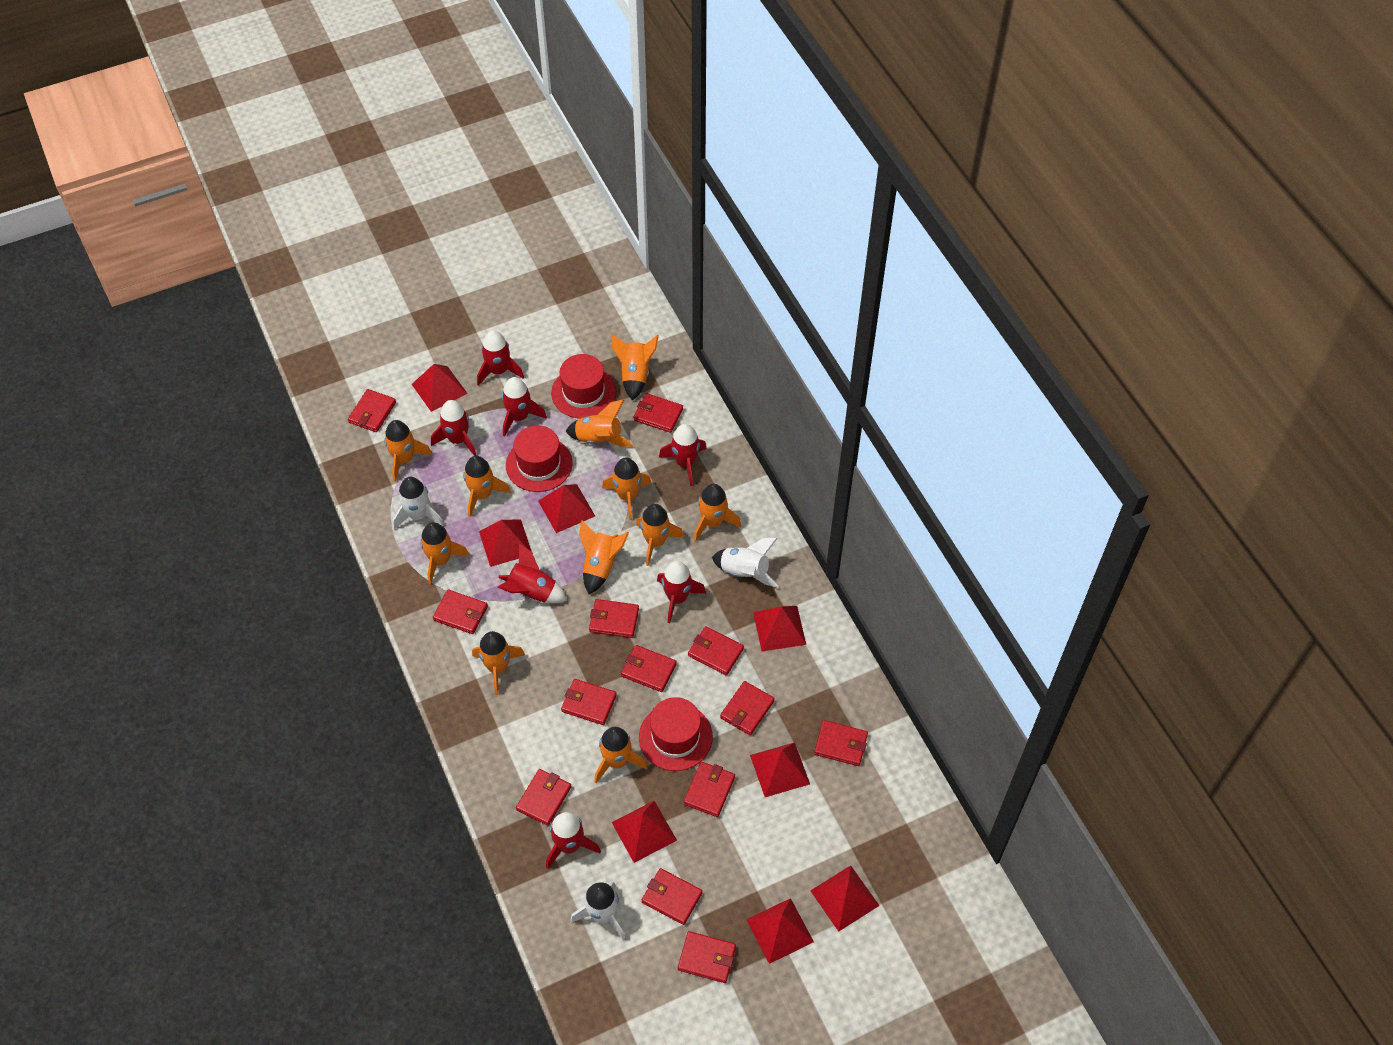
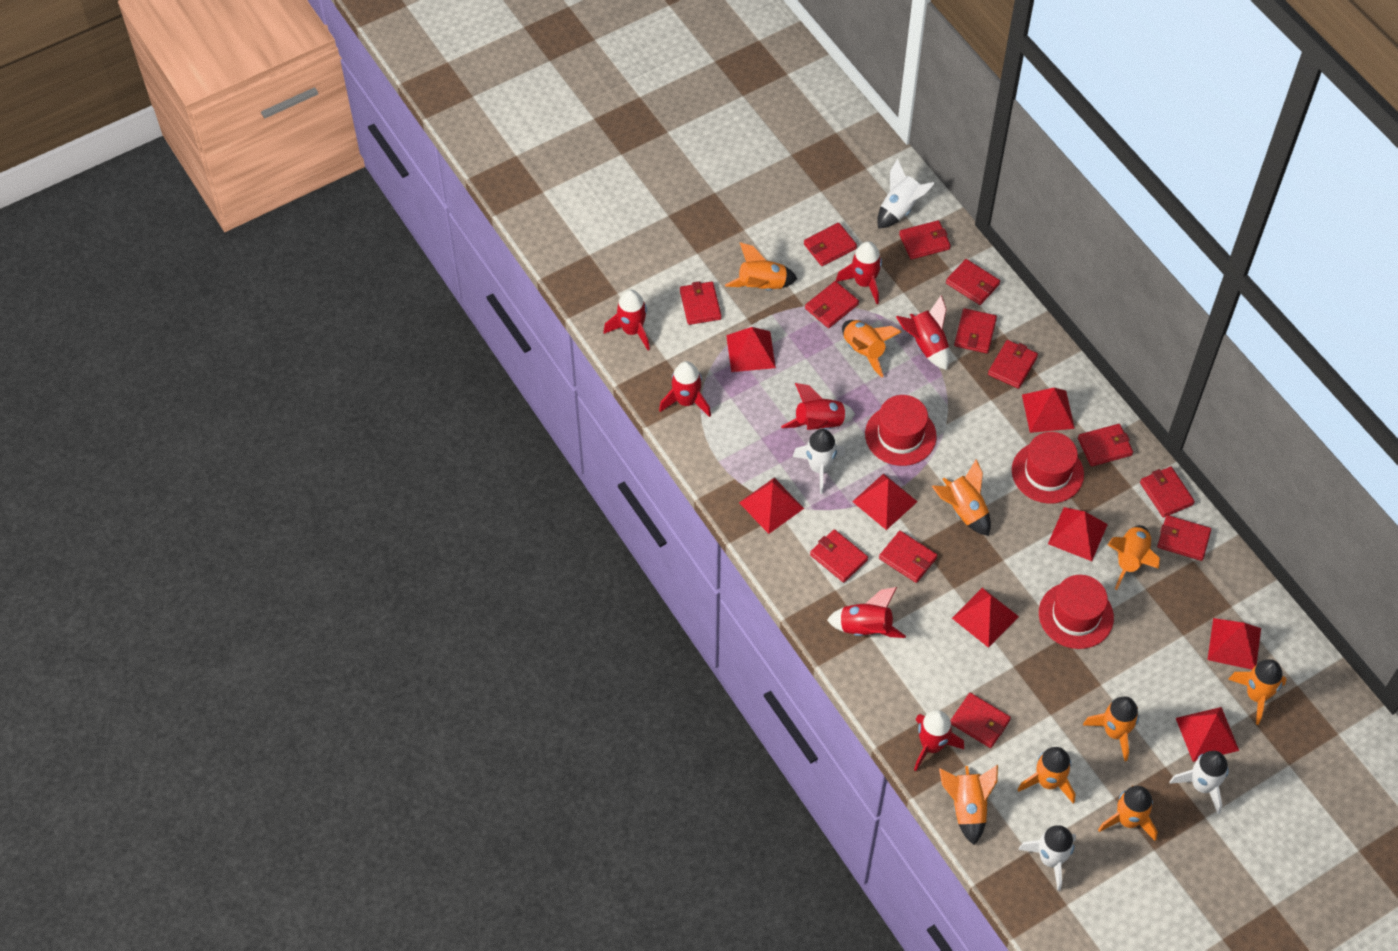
orange rocket: [384,420,432,482] [420,522,469,585] [463,456,511,517] [472,631,525,695] [566,399,633,447] [579,520,629,594] [594,727,648,783] [602,457,651,520] [611,334,659,400] [636,504,684,566] [694,484,741,542] = 11 -> [725,242,797,291] [842,320,902,377] [932,459,991,536] [939,765,998,845] [1017,747,1075,803] [1083,696,1139,761] [1098,786,1158,841] [1108,525,1160,590] [1228,659,1286,725] = 9
white rocket: [393,477,444,530] [571,881,625,940] [712,538,778,588] = 3 -> [793,429,845,494] [877,159,935,229] [1018,825,1076,891] [1170,751,1229,814] = 4

